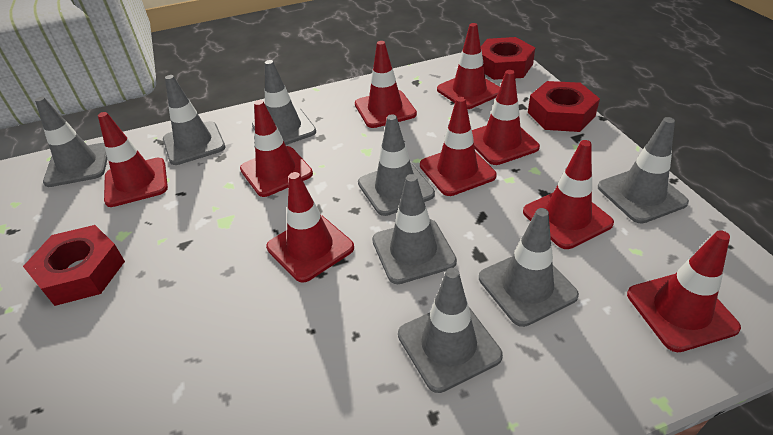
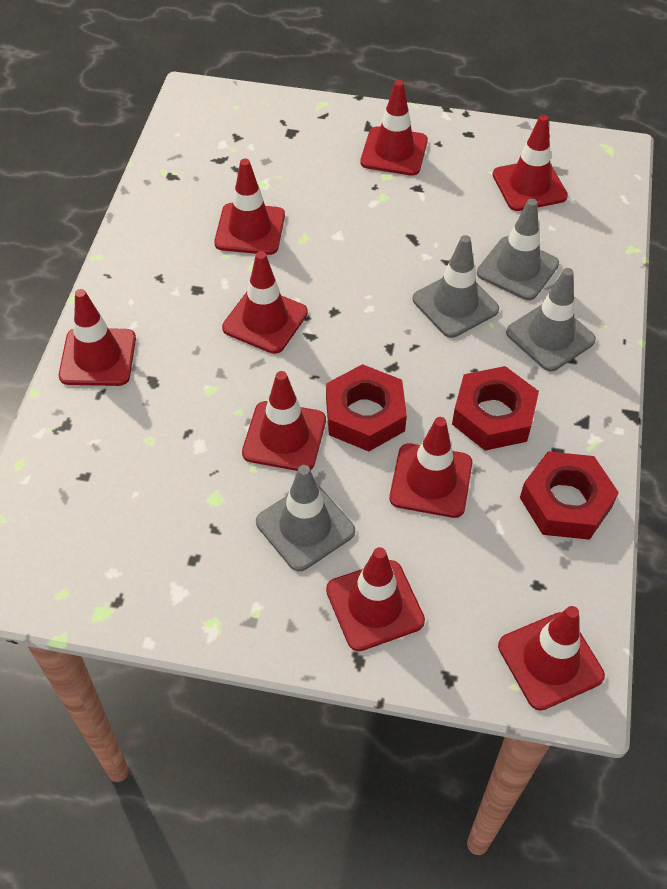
grey traffic cone: [35,97,107,187] [163,75,225,165] [252,60,316,145] [358,114,435,216] [372,174,457,284] [398,268,503,393] [479,208,579,327] [598,117,689,223] = 8 -> [256,465,355,571] [413,235,499,338] [477,199,559,300] [506,268,596,371] = 4

